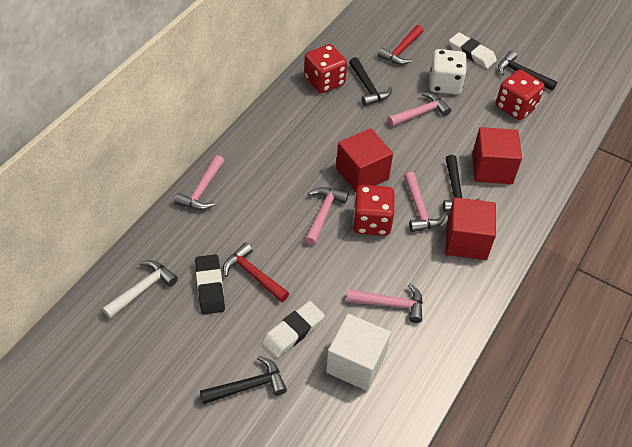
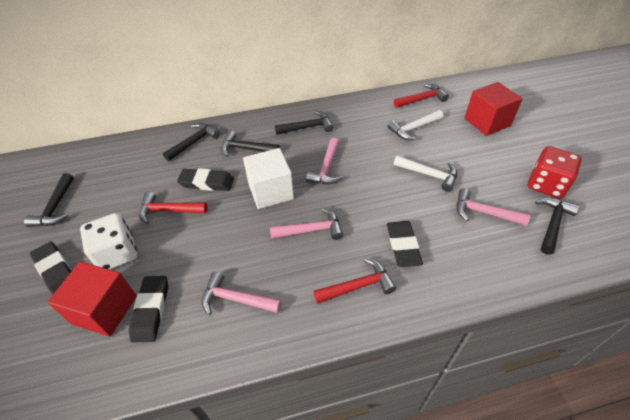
black eraser: [195,254,225,314] = 1 -> [30,241,72,294] [129,276,168,343] [177,168,234,191] [387,221,423,267] = 4
black hammer: [200,356,287,404] [349,57,392,106] [443,155,481,212] [498,51,557,91] = 4 -> [24,173,74,227] [163,123,220,161] [221,131,280,157] [275,111,334,135] [535,198,580,255] = 5
pink hammer: [174,155,224,210] [305,187,349,245] [347,283,423,323] [387,92,451,127] [404,172,446,232] = 5 -> [202,272,281,315] [270,208,343,240] [306,138,343,184] [457,188,530,226] = 4
red cube: [336,128,393,192] [445,197,496,260] [472,127,522,184] = 3 -> [47,262,137,337] [465,82,522,136] = 2
red dice: [304,44,347,93] [353,185,394,236] [496,69,544,120] = 3 -> [528,146,582,199] = 1
red hammer: [223,242,289,302] [377,25,423,65] = 2 -> [139,192,207,224] [313,258,396,304] [394,84,449,108] = 3
white eraser: [262,301,325,358] [449,32,497,69] = 2 -> none = 0
white hammer: [102,260,178,319] = 1 -> [388,110,443,140] [394,155,457,192] = 2

